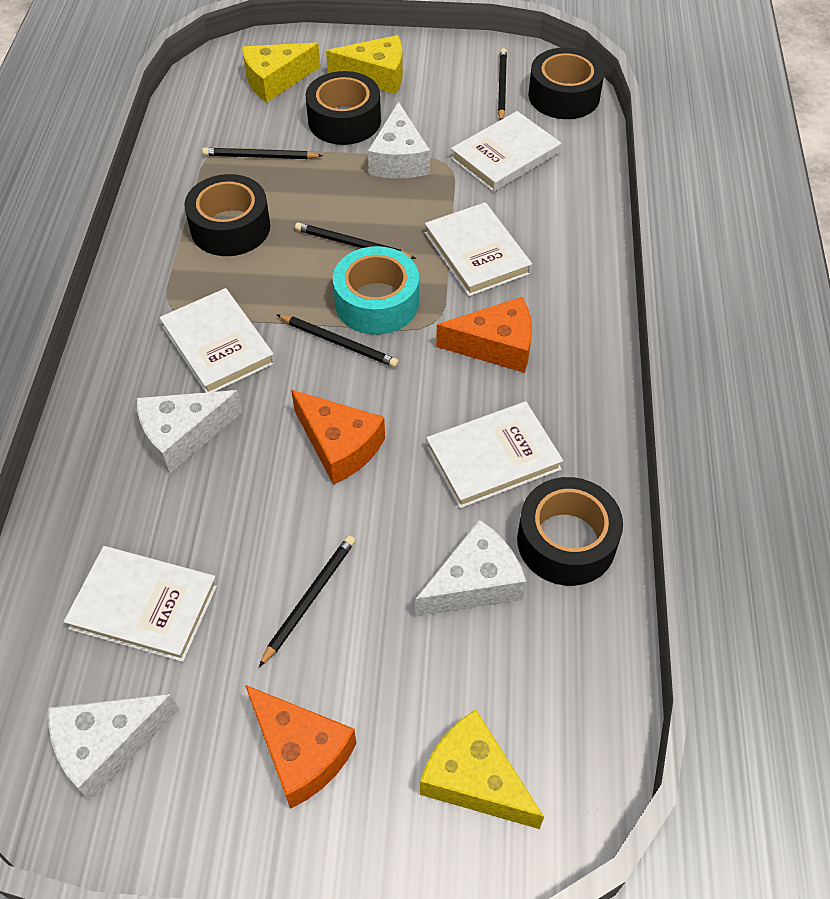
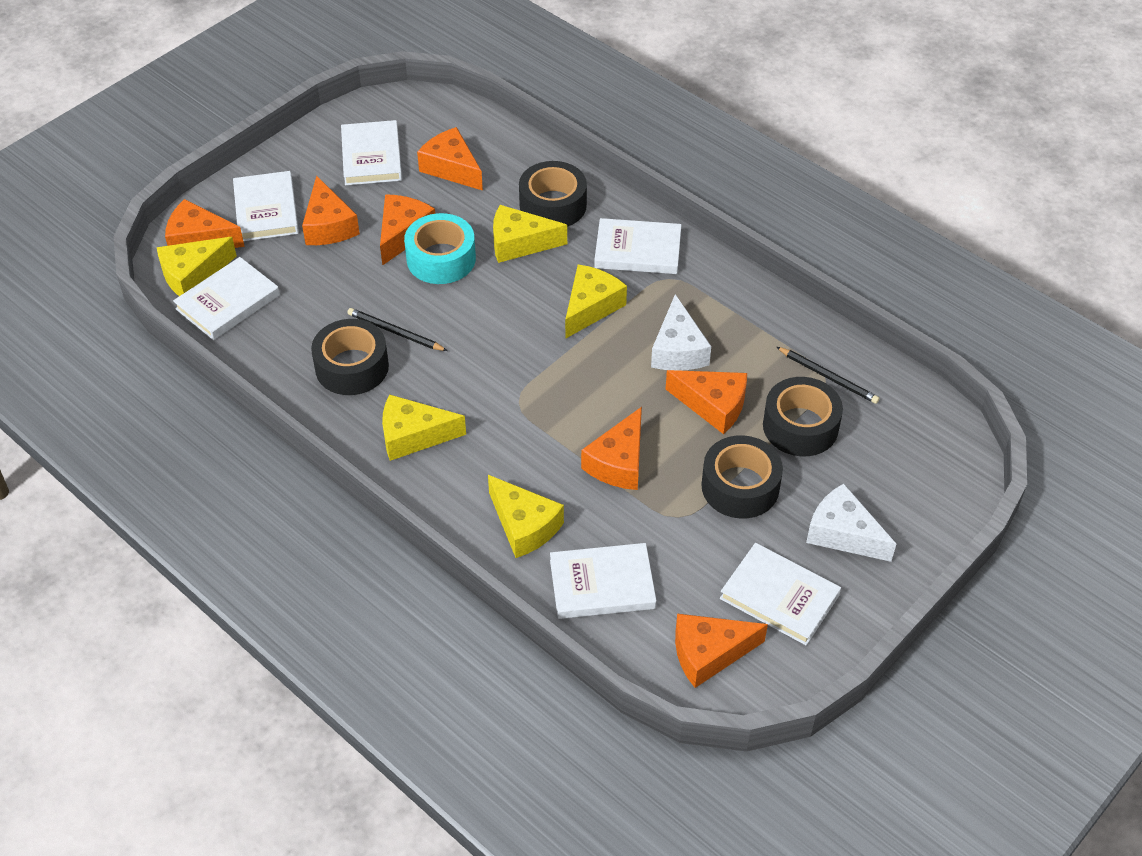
black pencil: [202,148,323,159] [259,535,355,667] [277,315,399,367] [295,222,416,259] [498,48,507,120] = 5 -> [347,308,447,351] [777,347,880,404] = 2
orange cheese: [245,685,357,809] [291,390,385,485] [436,297,532,373] = 3 -> [165,199,245,248] [302,176,360,245] [380,194,435,266] [417,127,483,191] [581,407,642,490] [666,370,747,434] [675,614,768,688] = 7
white book: [64,546,218,662] [160,288,275,393] [425,202,532,296] [426,401,563,509] [451,111,561,192] = 5 -> [173,257,280,340] [233,171,299,241] [341,120,402,185] [550,543,656,619] [594,218,681,274] [720,543,841,645] = 6
white cheese: [48,694,179,801] [137,390,242,473] [368,102,430,178] [415,520,526,617] = 4 -> [651,294,711,371] [806,484,896,562] = 2
yellow cheese: [242,43,320,103] [326,35,403,94] [420,709,544,829] = 3 -> [157,237,237,296] [382,394,466,461] [488,475,564,558] [493,205,567,263] [565,264,627,339] = 5

